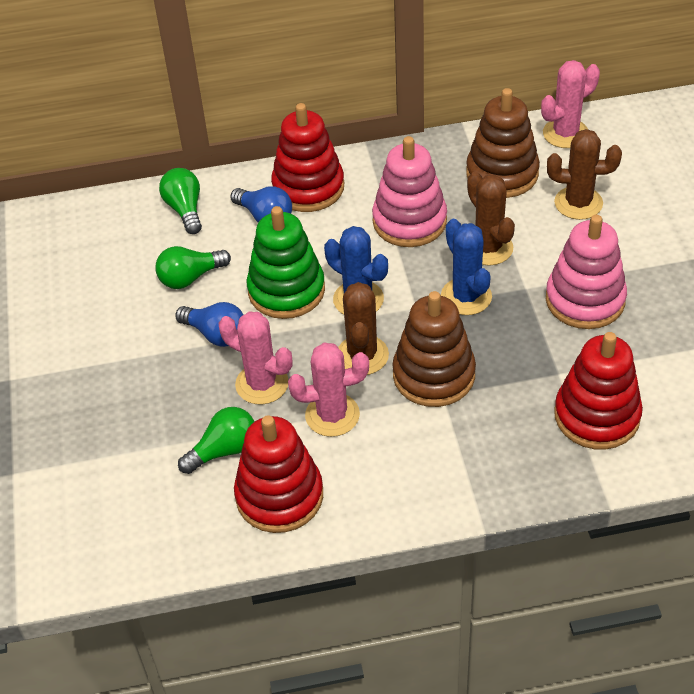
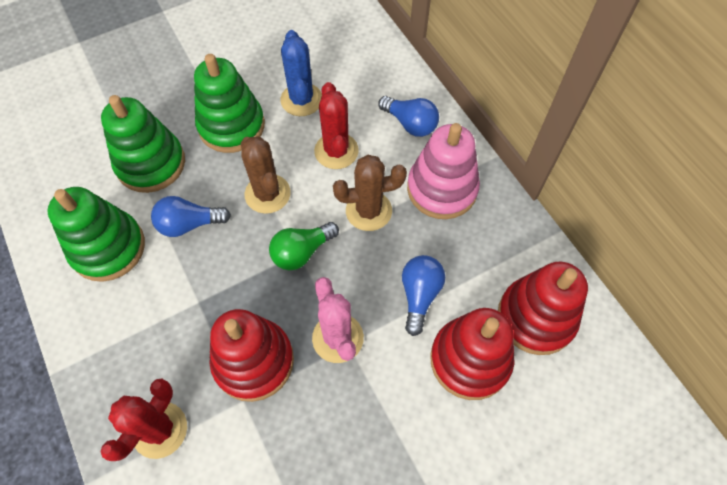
blue cactus: [324,226,388,315] [441,219,492,315] = 2 -> [281,30,322,116] = 1
blue light bulb: [176,302,244,347] [231,186,292,223] = 2 -> [151,196,231,237] [378,96,439,137] [402,255,445,336] = 3
brown cactus: [338,282,389,375] [467,172,515,266] [547,129,622,220] = 3 -> [241,136,291,214] [333,155,407,231] = 2
brown stacking toy: [392,291,476,407] [466,88,540,198] = 2 -> none = 0
green light bulb: [155,246,231,289] [159,168,202,234] [178,407,255,474] = 3 -> [269,222,339,270] = 1
green stacking toy: [247,206,325,319] = 1 -> [47,187,145,282] [101,95,185,193] [194,54,265,153] = 3
pink cactus: [219,312,293,405] [288,342,369,437] [541,60,600,148] = 3 -> [312,277,364,363] = 1
pink stacking toy: [372,136,447,247] [546,215,627,329] = 2 -> [407,123,480,219] = 1
red cactus: none = 0 -> [100,378,187,461] [314,82,359,169] = 2

